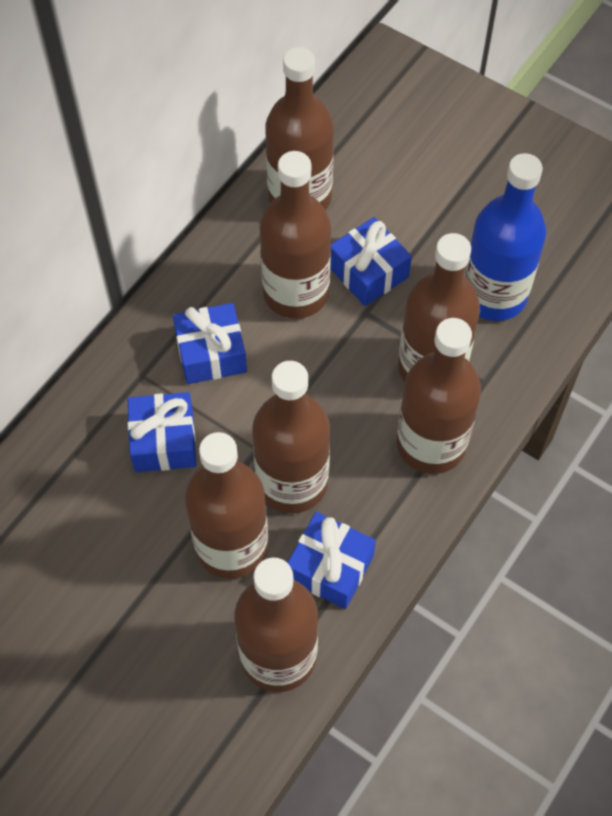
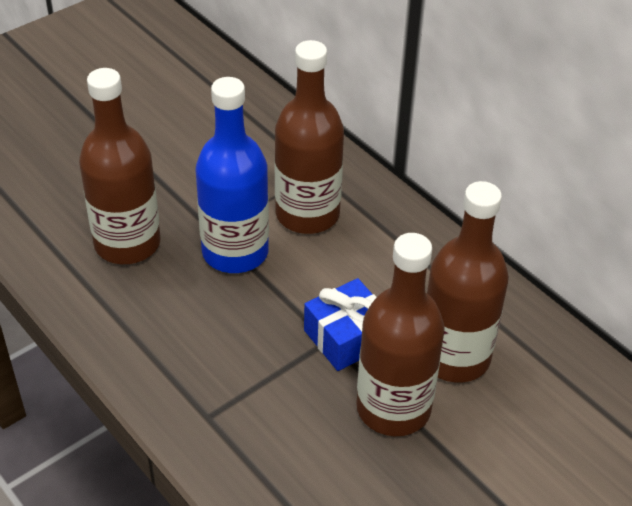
blue gift: [128,392,197,472] [173,303,247,384] [288,512,376,609] [331,217,412,306] = 4 -> [304,278,377,371] = 1
brown bottle: [185,432,268,579] [234,557,318,692] [252,361,330,513] [260,151,331,319] [265,47,334,210] [397,318,481,474] [398,233,480,382] = 7 -> [79,68,160,264] [275,40,344,234] [356,233,445,436] [427,181,509,383] = 4

